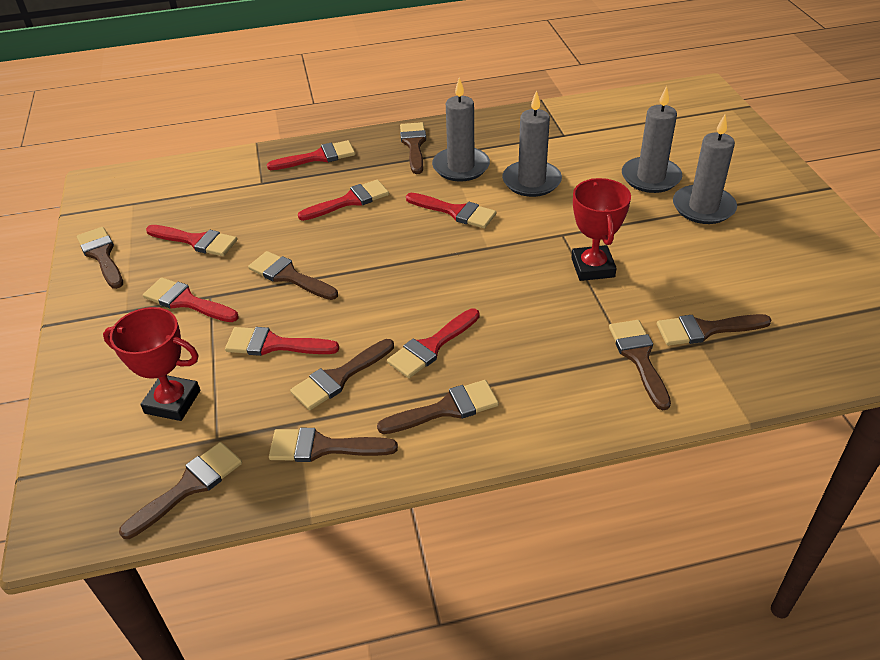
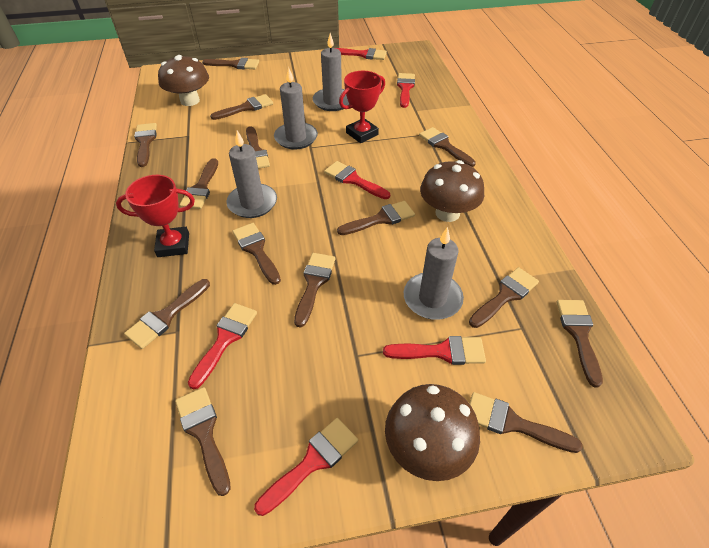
brown brush: [77,227,123,289] [119,442,242,539] [248,251,338,300] [269,428,398,462] [290,339,394,410] [377,380,499,434] [400,122,426,174] [609,320,671,410] [657,314,771,346] = 9 -> [124,279,210,349] [134,123,157,167] [175,387,231,496] [180,158,218,209] [202,58,259,69] [210,94,273,120] [232,223,281,285] [246,126,270,169] [294,253,336,328] [337,201,415,235] [419,127,476,167] [469,267,539,328] [469,392,583,453] [556,300,603,388] = 14
brown mushroom: none = 0 -> [158,55,209,106] [385,384,480,481] [420,160,484,222] = 3
red brush: [143,278,238,322] [146,225,237,256] [225,327,339,356] [267,140,355,170] [298,180,389,221] [387,308,480,378] [406,193,496,229] = 7 -> [188,303,257,389] [254,418,358,516] [324,161,390,199] [336,48,387,60] [383,336,486,365] [397,73,415,108] = 6

